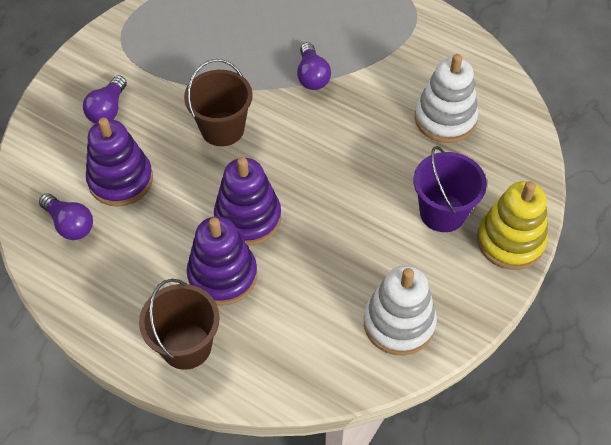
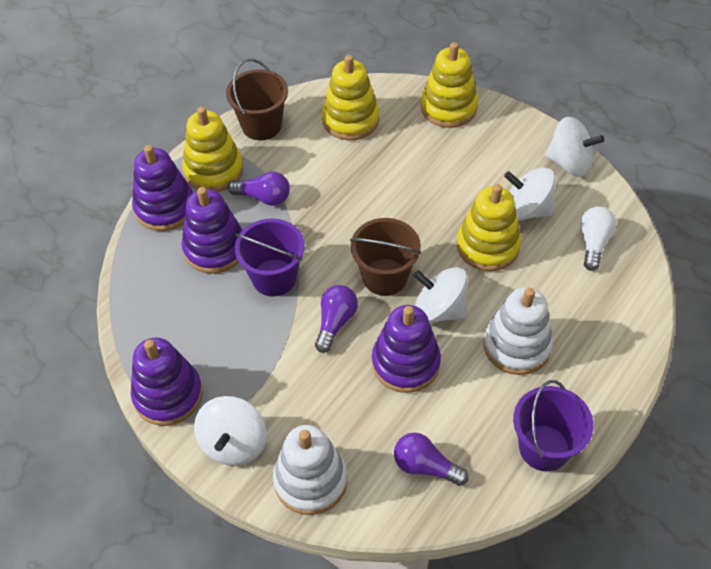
purple bucket: [413,146,487,232] = 1 -> [235,219,305,296] [513,380,594,471] = 2
purple stacking toy: [86,118,153,207] [187,216,257,306] [214,157,281,246] = 3 -> [131,337,203,426] [132,145,193,231] [182,187,243,274] [372,305,441,393] = 4
white light bulb: none = 0 -> [580,206,617,271] = 1
white spinning top: none = 0 -> [194,396,267,466] [413,267,468,323] [504,167,555,221] [545,117,604,177] = 4
yellow stacking toy: [477,181,548,270] = 1 -> [182,107,243,192] [322,55,379,141] [420,42,478,128] [457,184,521,271] = 4

